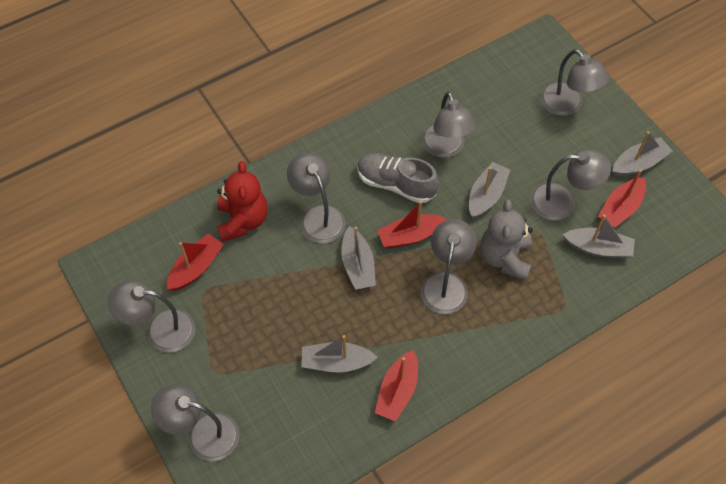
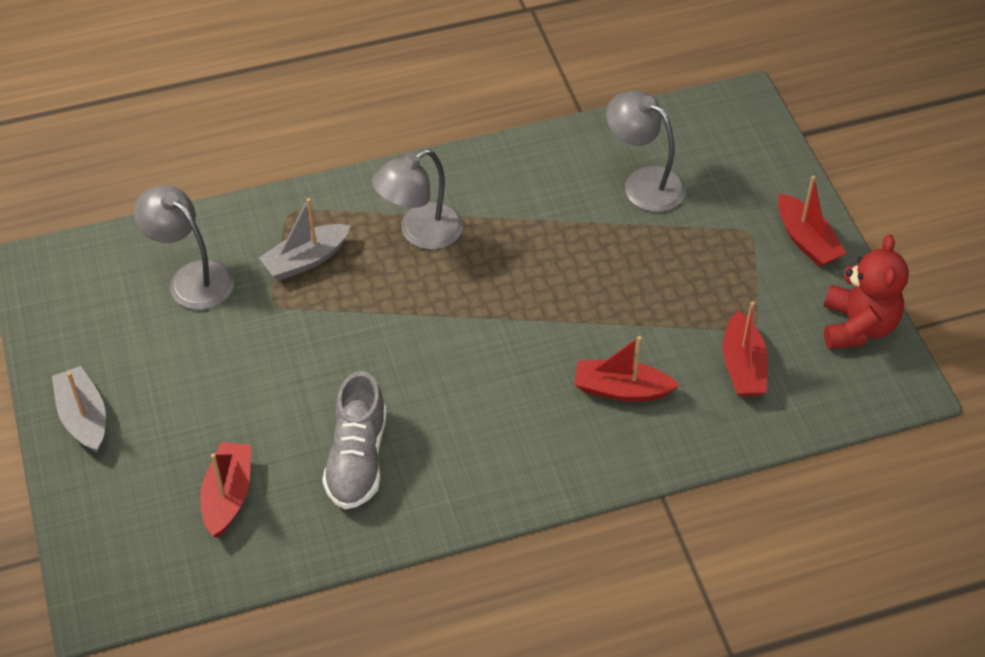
grey boat: [301,335,378,373] [341,226,376,290] [469,162,510,219] [563,215,635,259] [612,131,672,176] = 5 -> [52,366,106,453] [259,198,351,280] = 2
grey lamp: [108,281,195,353] [151,384,239,461] [287,152,346,244] [421,219,477,314] [422,92,476,158] [530,149,611,221] [540,49,609,116] = 7 -> [134,185,234,310] [372,149,463,249] [606,91,686,212] = 3
grey teddy bear: [480,199,533,280] = 1 -> none = 0

